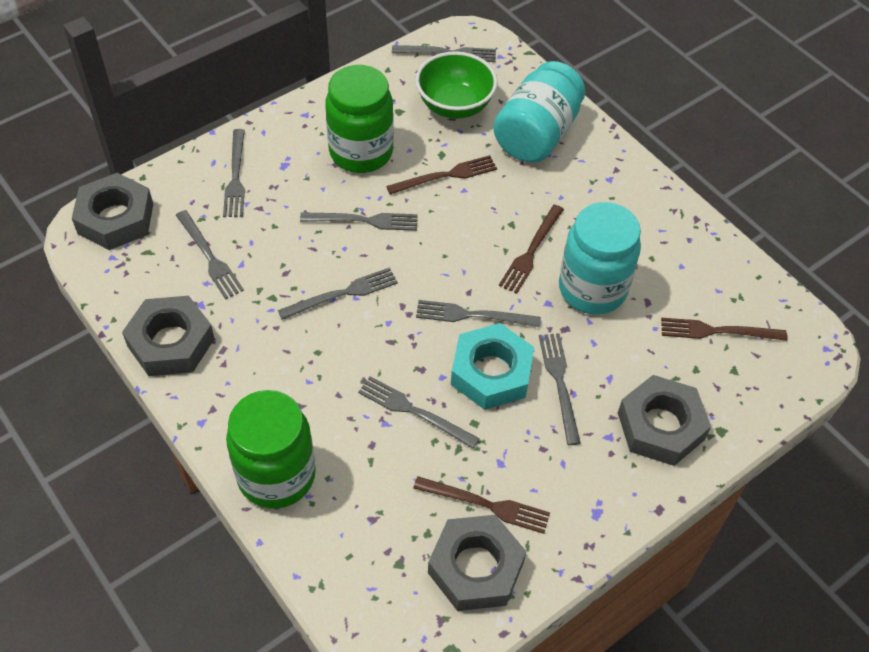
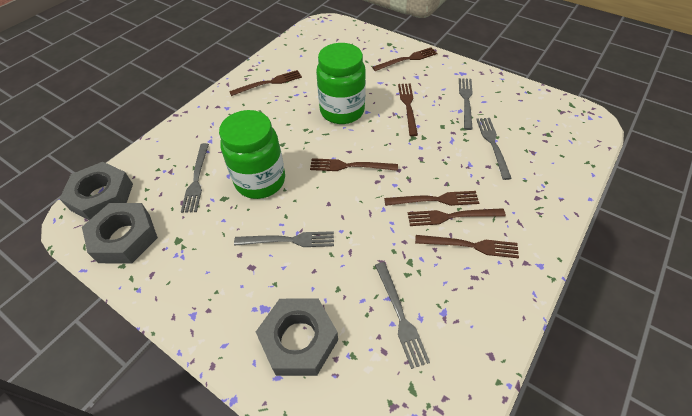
brown fork: [386,155,497,195] [413,476,550,534] [499,205,564,294] [661,318,787,341] = 4 -> [229,70,302,96] [310,158,398,171] [372,47,438,71] [384,191,479,206] [398,83,418,136] [408,208,506,226] [415,235,519,258] = 7
green bowl: [415,51,498,119] = 1 -> none = 0
grey fork: [176,210,244,299] [223,129,245,217] [278,267,398,320] [300,212,418,231] [358,376,480,449] [392,45,496,62] [416,300,541,327] [539,333,581,445] = 8 -> [181,143,209,213] [234,231,334,247] [375,262,430,369] [459,78,473,130] [476,118,512,180] = 5
grey nut: [72,173,153,250] [122,296,215,376] [428,515,526,611] [618,375,711,466] = 4 -> [60,162,133,220] [82,203,158,263] [256,299,338,376] = 3
turquoise jar: [493,61,585,163] [559,202,641,314] = 2 -> none = 0
turquoise nut: [451,323,534,410] = 1 -> none = 0

